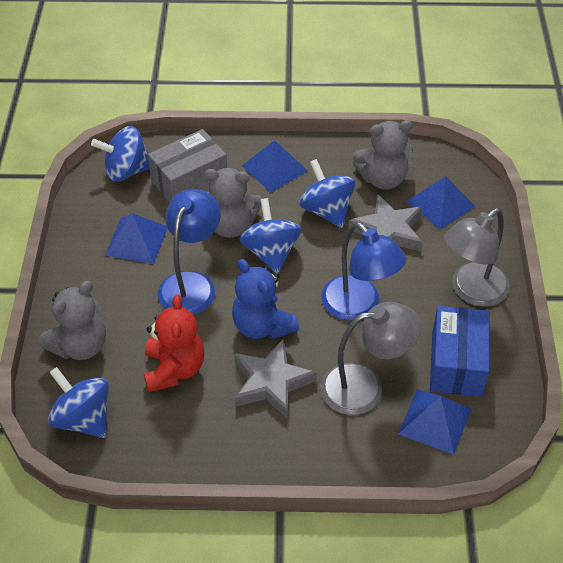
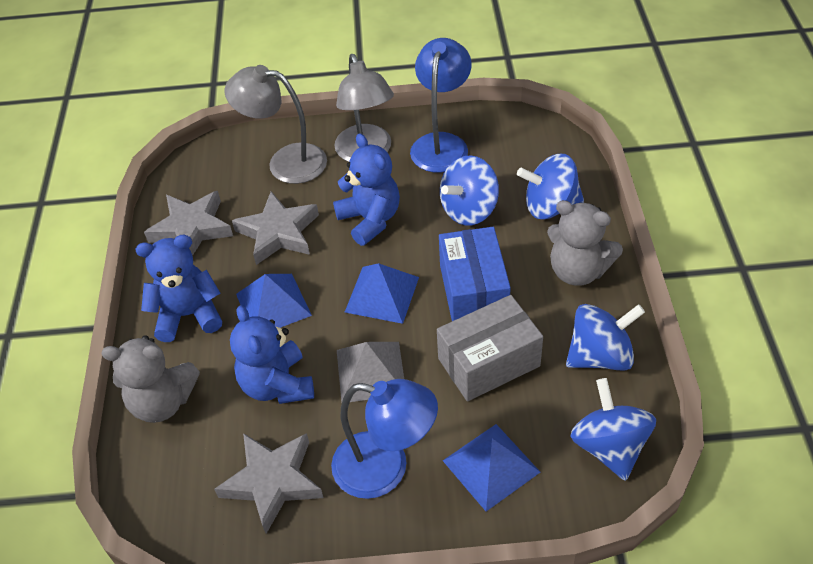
blue pyramid: [105,213,168,264] [242,140,308,192] [398,389,471,455] [406,176,476,230] = 4 -> [236,274,312,328] [345,263,419,324] [443,424,540,511] = 3
blue teddy bear: [232,259,299,340] = 1 -> [136,235,222,342] [230,305,314,404] [333,133,400,246] = 3
grey pyramid: none = 0 -> [337,342,404,402] = 1
grey star: [234,339,317,418] [348,194,422,251] = 2 -> [144,191,233,256] [214,433,323,534] [232,192,319,265] = 3
grey teddy bear: [40,281,106,360] [204,168,263,238] [353,120,413,190] = 3 -> [101,335,200,423] [547,200,623,286] = 2
red teddy bear: [144,295,204,392] = 1 -> none = 0

